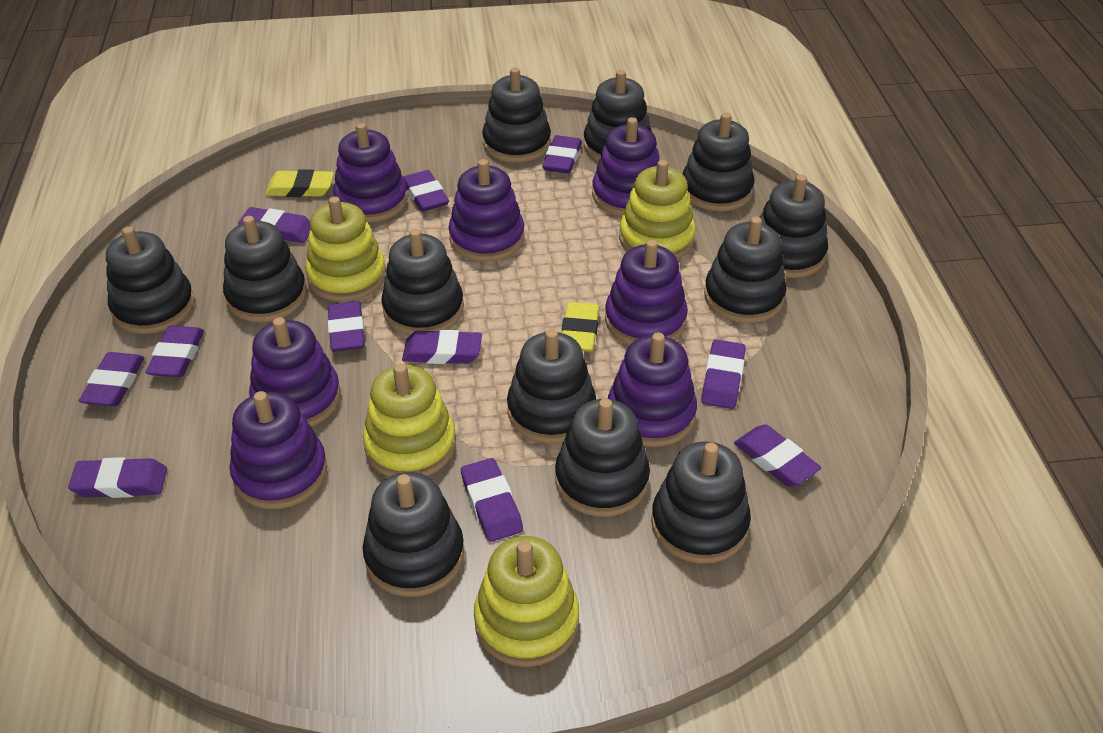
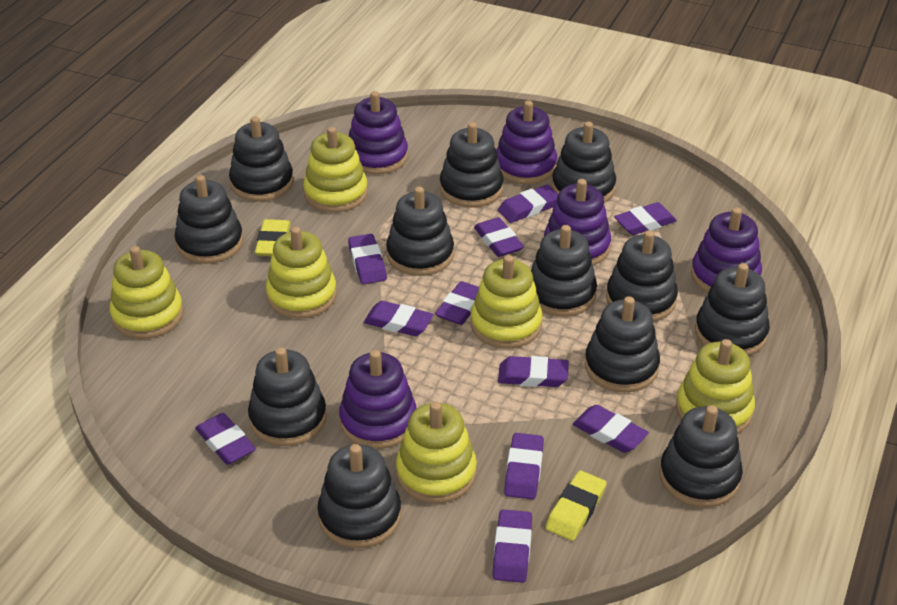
purple stacking toy: [230,391,328,509] [249,317,341,427] [333,123,408,222] [448,159,524,262] [592,117,660,216] [605,240,688,345] [608,332,697,447] = 7 -> [339,350,417,449] [349,91,408,175] [496,100,557,184] [544,179,611,266] [691,207,762,293] = 5
yellow stacking toy: [305,196,386,302] [363,364,456,477] [474,536,579,667] [619,160,696,259] = 4 -> [109,246,183,339] [266,227,337,319] [303,127,368,212] [396,402,477,503] [471,255,542,349] [676,339,755,434] = 6

